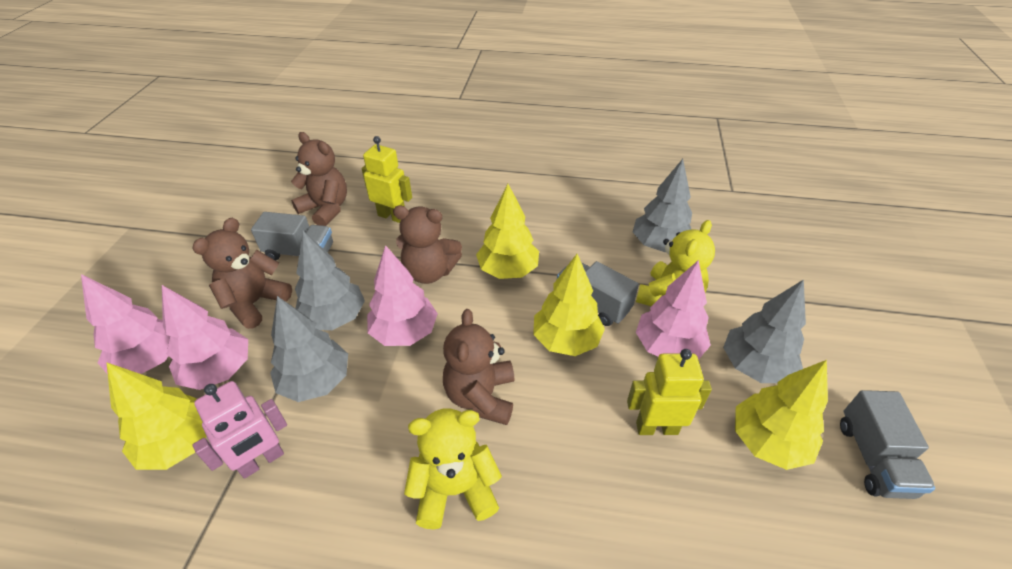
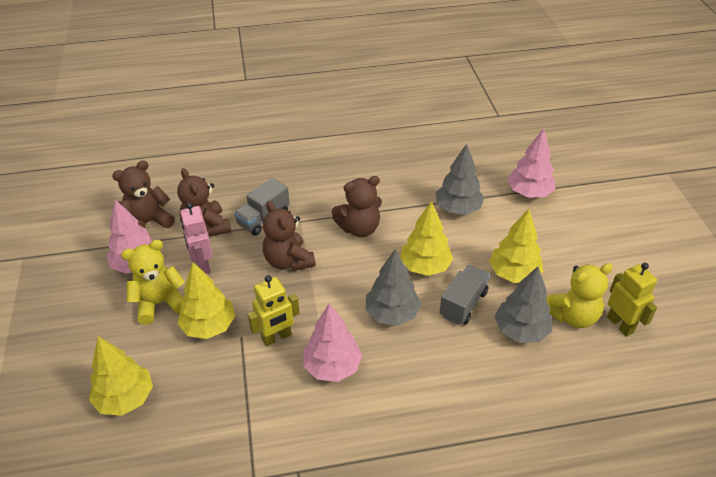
grey tree: [270,296,348,402] [295,231,365,330] [633,159,692,252] [723,279,806,383] = 4 -> [366,249,421,326] [436,144,484,215] [494,266,552,343] = 3
grey truck: [251,212,333,260] [557,261,639,326] [840,390,935,499] = 3 -> [234,178,290,235] [439,265,490,325] = 2
pink tree: [81,274,170,374] [162,285,248,390] [367,245,438,346] [636,260,711,360] = 4 -> [106,199,153,274] [303,303,363,382] [507,128,555,197] = 3

